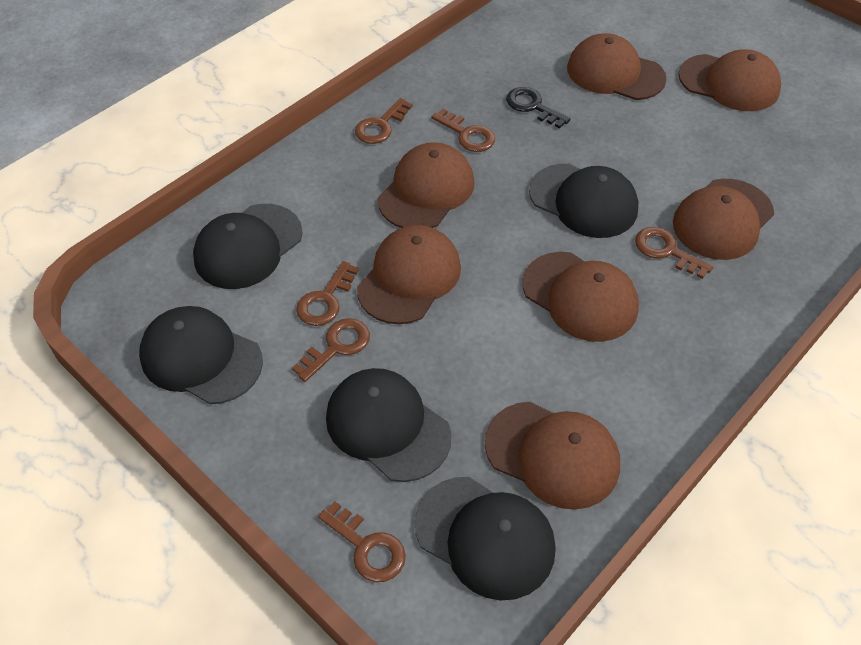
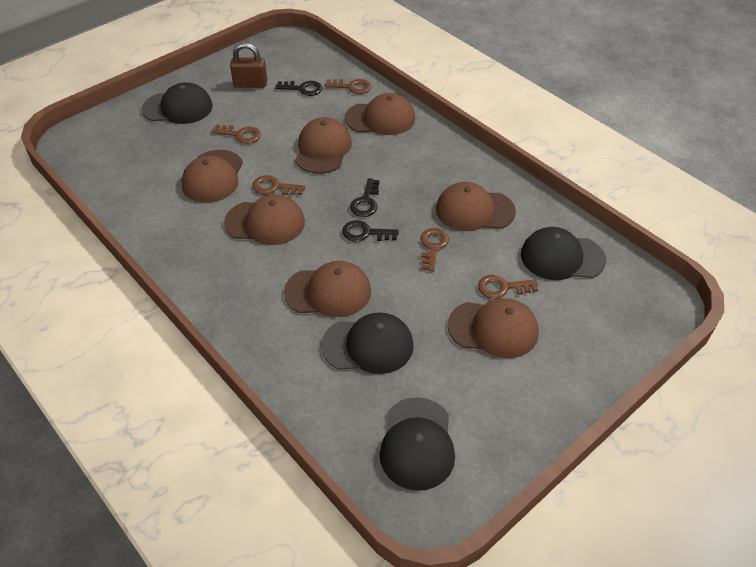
black cap: [139,306,263,404] [193,204,303,289] [326,368,451,482] [415,477,556,601] [529,164,639,238] = 5 -> [142,82,213,124] [321,312,414,374] [380,397,455,491] [521,227,606,280] = 4
black key: [506,87,570,128] = 1 -> [275,81,322,96] [342,220,399,242] [350,178,379,217] = 3
brown key: [292,318,370,382] [296,261,359,326] [318,501,406,582] [355,98,413,144] [432,109,495,152] [635,227,713,279] = 6 -> [212,125,261,144] [252,175,306,195] [324,79,371,94] [420,228,449,272] [478,275,538,299] = 5
brown padlock: none = 0 -> [230,43,267,88] = 1

